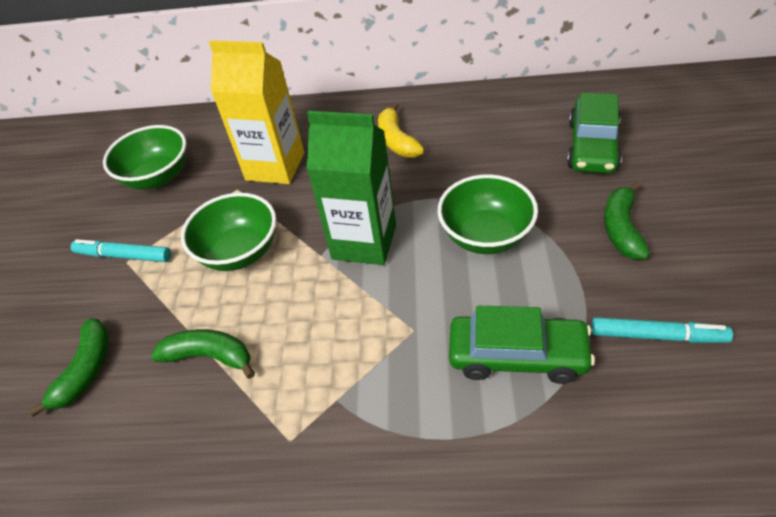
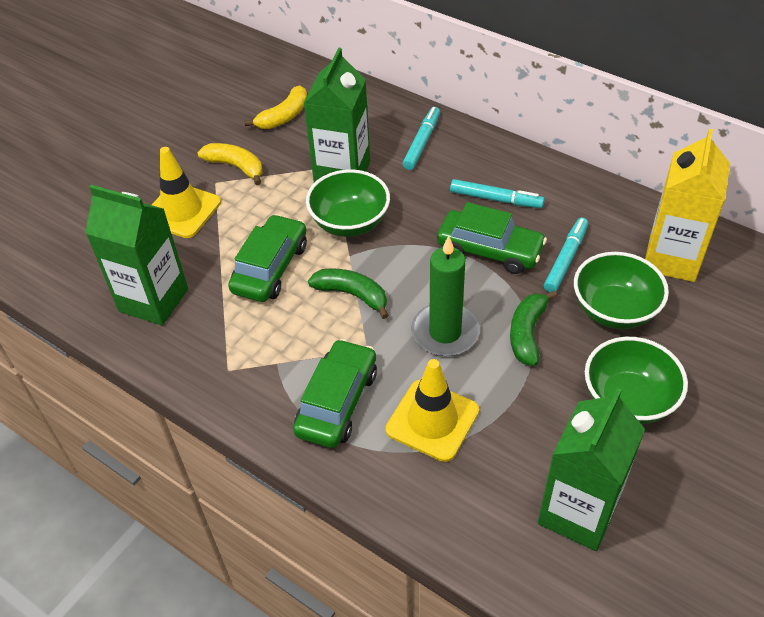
green banana: [28,318,109,416] [151,329,255,379] [604,182,650,259] = 3 -> [308,268,389,319] [510,290,557,366] = 2
green candle: none = 0 -> [411,236,480,356] = 1
green car: [449,306,595,384] [567,93,622,174] = 2 -> [228,214,307,302] [293,339,377,448] [437,202,547,274] = 3
green carton: [306,111,396,265] = 1 -> [85,185,188,325] [304,47,370,183] [538,388,645,551] = 3
turquoise marker: [71,239,171,262] [591,317,733,343] = 2 -> [403,107,440,170] [450,179,544,208] [544,218,588,292] = 3
yellow banana: [378,103,424,158] = 1 -> [197,143,263,185] [244,85,307,129] = 2
yellow traffic cone: none = 0 -> [152,147,221,238] [386,359,479,462] = 2

